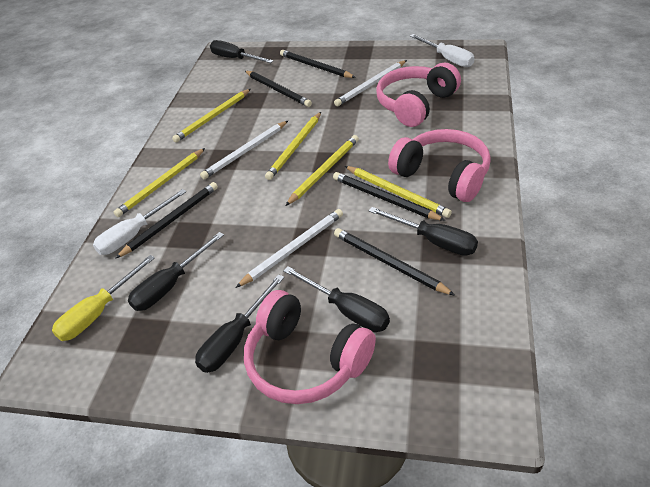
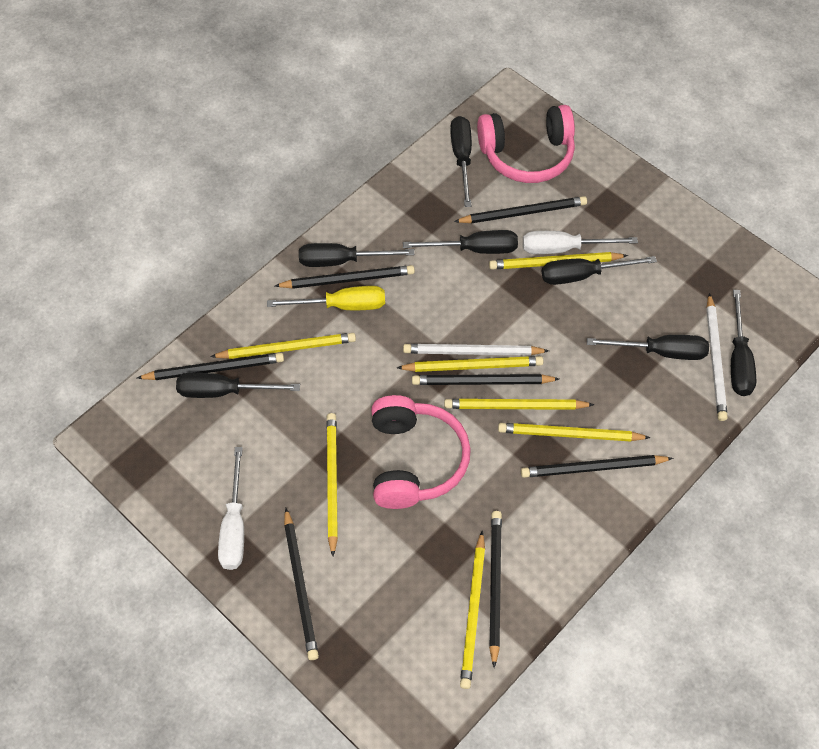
black pencil: [115,182,218,259] [245,71,312,107] [280,50,356,78] [333,172,446,221] [334,228,455,296] = 5 -> [137,353,284,380] [275,265,415,289] [284,508,319,660] [412,374,559,385] [454,196,587,223] [489,511,502,668] [521,455,673,478] = 7
black screwdriver: [128,232,224,311] [195,274,284,373] [210,40,274,63] [283,266,390,332] [369,207,478,256] = 5 -> [176,373,300,398] [299,243,414,267] [403,230,518,254] [450,116,472,207] [542,256,657,285] [587,335,709,360] [731,290,756,396] = 7
pink headphones: [244,290,376,404] [376,63,461,127] [388,129,491,202] = 3 -> [371,395,471,509] [477,105,575,183] = 2
white pencil: [200,121,288,179] [235,209,343,288] [334,60,407,106] = 3 -> [403,344,549,356] [706,293,728,421] = 2
yellow pencil: [114,148,205,217] [172,89,251,143] [265,112,321,180] [285,135,359,206] [345,166,452,218] = 5 -> [210,333,356,359] [326,413,338,556] [397,356,543,372] [444,399,594,410] [460,531,485,689] [489,252,628,270] [498,423,651,441] = 7

